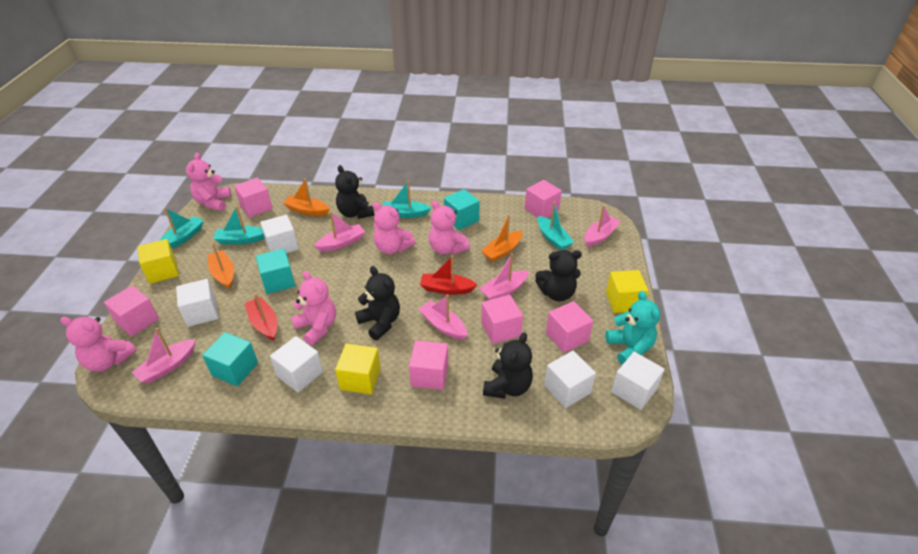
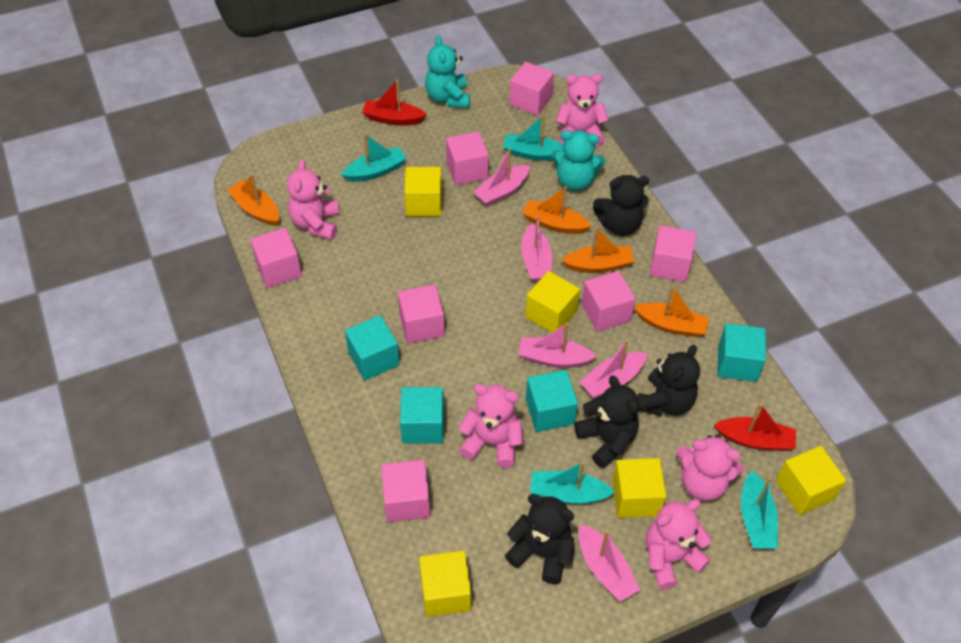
orange boat: [207,243,234,289] [283,178,330,216] [481,215,523,262] = 3 -> [227,174,279,226] [522,186,591,234] [561,227,634,273] [634,285,709,337] = 4
pink cube: [104,285,159,337] [234,178,273,218] [409,340,448,390] [481,295,523,344] [525,180,562,218] [546,301,593,353] = 6 -> [250,228,302,288] [381,460,430,522] [398,285,445,344] [446,132,489,185] [509,62,554,115] [581,271,635,332] [650,225,696,282] = 7
turquoise cube: [202,332,258,386] [256,249,295,294] [444,189,480,230] = 3 -> [345,315,400,380] [400,387,444,444] [526,370,578,432] [718,323,766,382] = 4
turquoise teddy bear: [605,291,660,365] = 1 -> [425,35,470,108] [551,130,606,191] = 2
white cube: [176,279,218,327] [260,215,299,253] [270,336,323,393] [544,351,596,408] [611,352,665,410] = 5 -> none = 0
yellow cube: [138,239,179,284] [335,344,381,394] [606,270,648,313] = 3 -> [404,167,442,216] [419,550,471,617] [525,271,580,333] [612,458,666,518] [776,446,846,515] = 5

